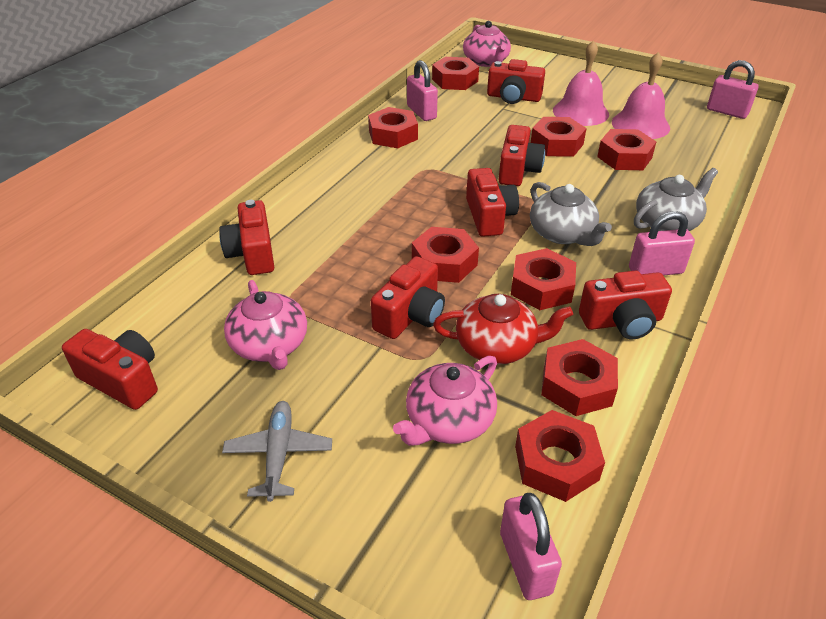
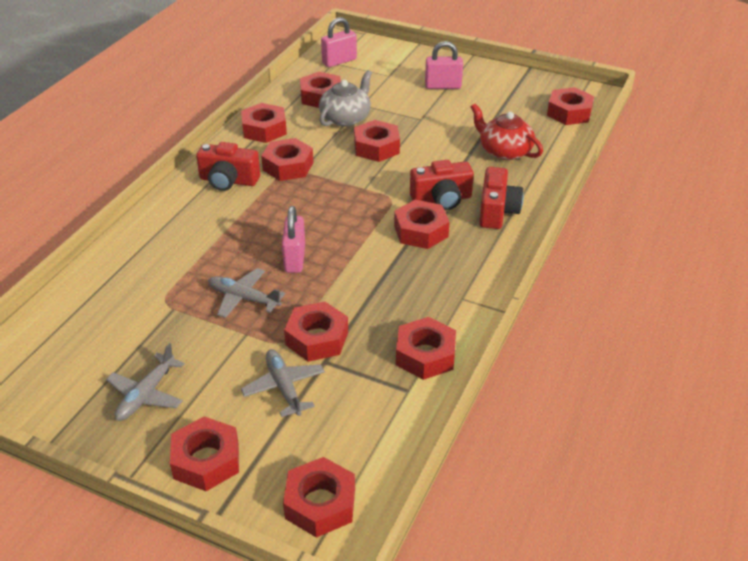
grey plane: [222,401,332,502] = 1 -> [106,343,185,421] [208,268,285,318] [241,349,325,417] = 3
grey teapot: [530,182,612,246] [634,168,718,231] = 2 -> [319,70,372,127] = 1
pink bell: [553,40,609,126] [612,52,670,139] = 2 -> none = 0
pink padlock: [407,60,438,121] [500,493,562,600] [629,211,695,276] [707,60,759,119] = 4 -> [282,206,305,273] [321,17,357,67] [425,41,463,89] = 3
pink teapot: [224,280,307,370] [393,356,497,446] [463,21,511,67] = 3 -> none = 0
red camera: [62,329,158,410] [219,200,274,275] [371,256,445,339] [466,168,519,237] [487,59,545,104] [499,125,545,186] [579,270,672,339] = 7 -> [196,142,260,191] [410,160,474,210] [479,167,524,229] = 3
red nut: [368,107,418,148] [412,227,479,283] [432,57,479,90] [511,248,576,310] [515,410,605,502] [531,117,587,156] [541,339,618,416] [597,129,657,170] = 8 -> [170,416,239,491] [241,103,287,143] [261,138,313,181] [283,457,355,538] [284,302,348,362] [300,72,341,108] [354,120,400,162] [394,200,450,249] [396,317,456,380] [547,87,594,125] = 10

